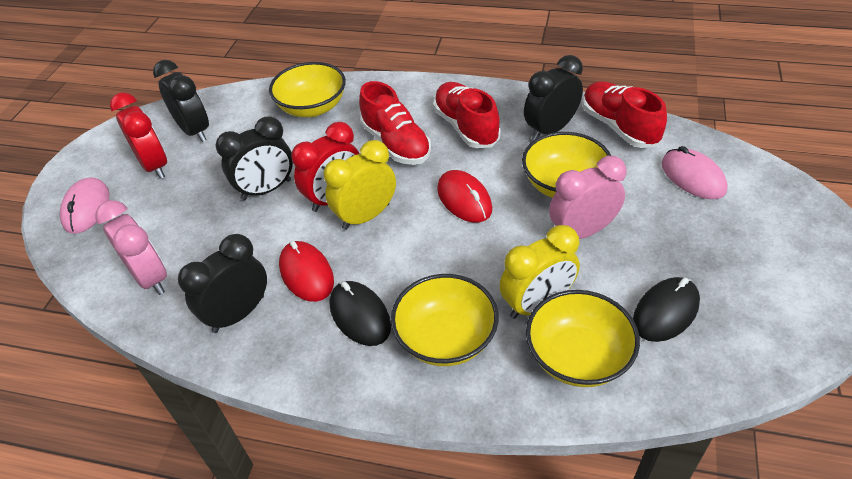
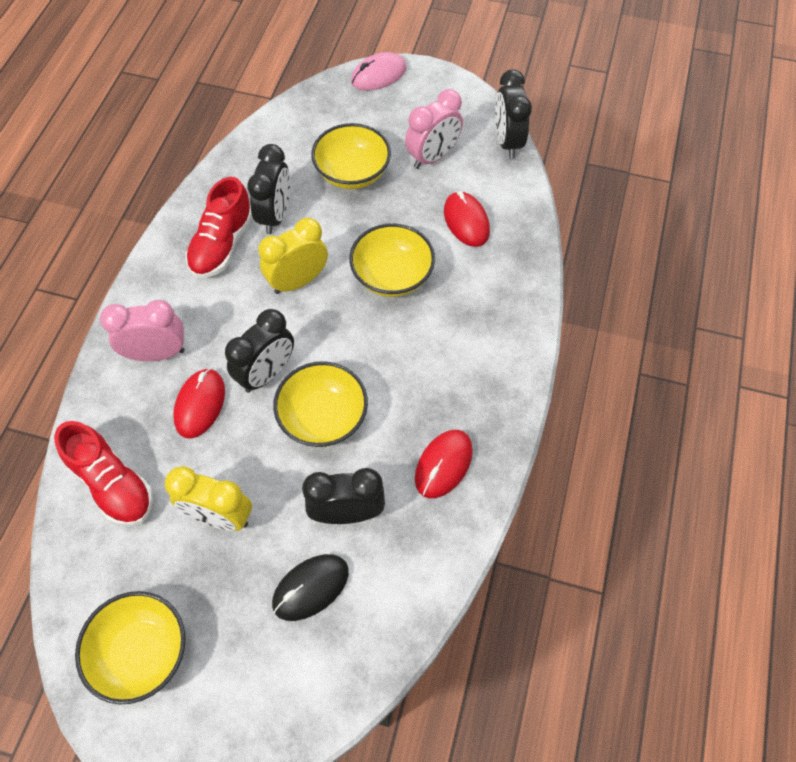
black mouse: [330,281,391,346] [633,277,700,342] = 2 -> [272,554,349,621] = 1
pink mouse: [60,177,109,234] [662,146,728,199] = 2 -> [351,52,406,91] = 1
red clock: [110,92,167,179] [291,122,359,212] = 2 -> none = 0
red mouse: [279,241,334,302] [437,170,492,223] = 2 -> [173,368,225,438] [415,430,473,498] [444,191,490,247] = 3
red shoe: [359,81,431,165] [433,82,501,148] [582,81,667,148] = 3 -> [54,421,153,526] [186,177,252,278] = 2

